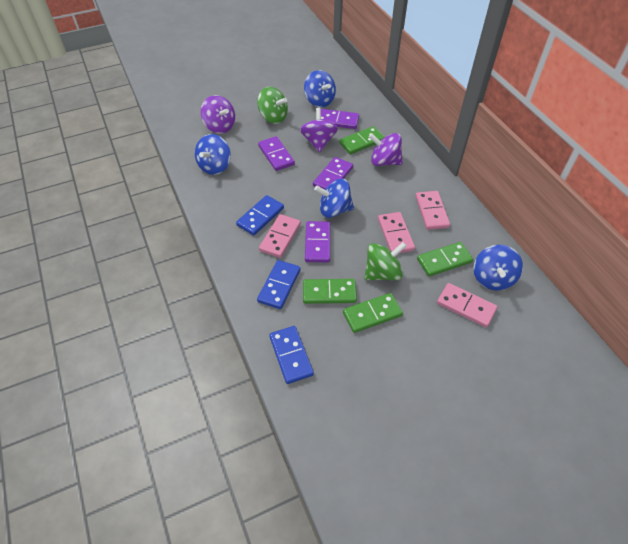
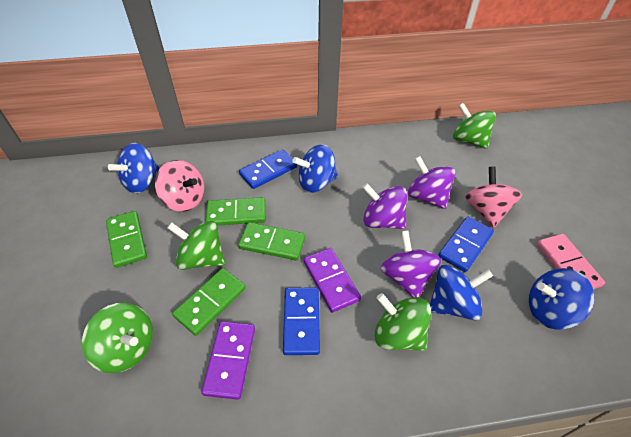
green spinning top: [257,87,288,124] [364,242,406,280] = 2 -> [82,303,153,373] [168,221,225,270] [374,293,431,351] [453,103,496,149] = 4
pink domino: [259,214,301,258] [378,212,415,253] [416,191,450,230] [437,283,497,327] = 4 -> [536,234,605,289] = 1
pink spinning top: none = 0 -> [155,160,204,212] [465,166,522,228] = 2
purple domino: [258,136,295,171] [305,221,330,262] [313,157,353,190] [321,109,359,129] = 4 -> [201,321,255,400] [304,248,361,312] = 2

